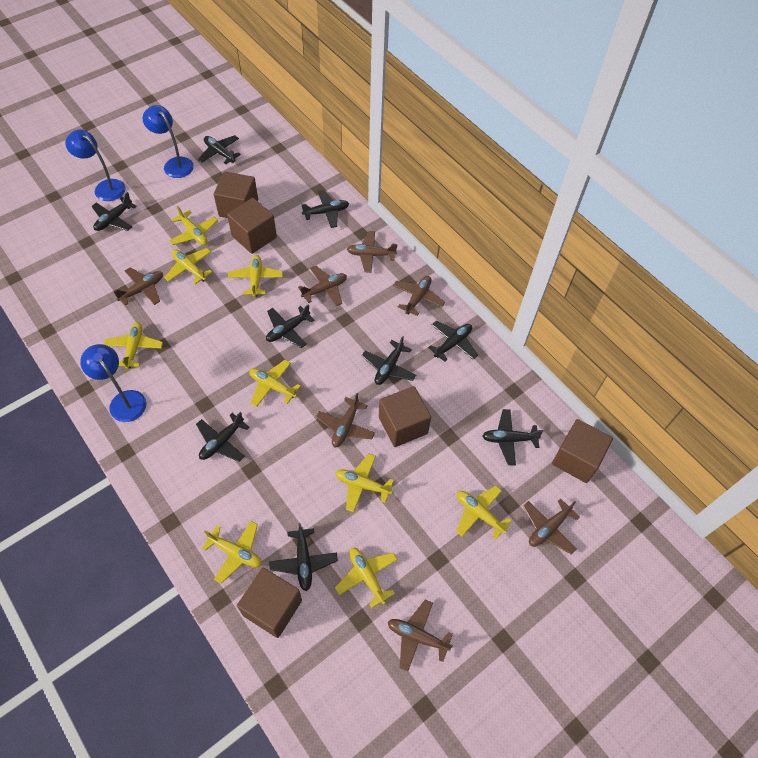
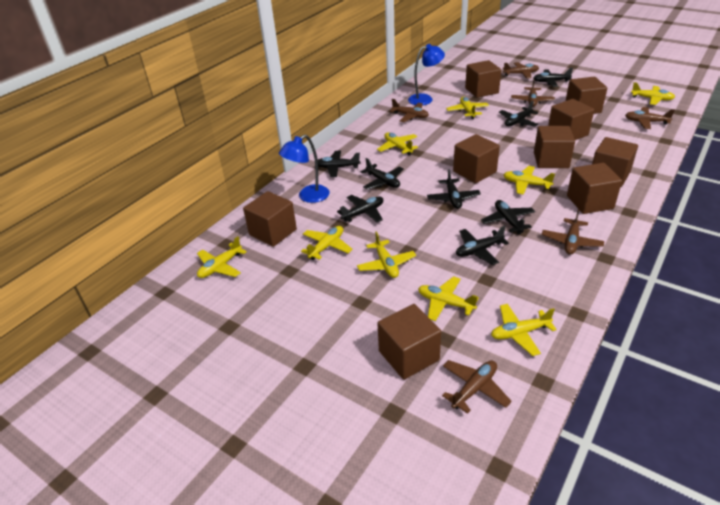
black plane: [92,192,137,231] [196,412,250,462] [198,135,241,164] [266,304,315,348] [269,523,338,591] [301,190,349,228] [362,336,416,385] [428,321,478,362] [483,409,544,465] = 9 -> [318,151,360,177] [337,195,383,223] [361,158,404,190] [427,169,481,209] [456,226,509,265] [481,200,535,234] [499,101,538,127] [533,68,573,87] = 8
blue lamp: [65,130,125,201] [80,344,147,422] [142,105,194,178] = 3 -> [279,134,330,203] [408,44,445,105] = 2
brown cube: [214,171,258,218] [227,198,277,254] [237,568,302,638] [379,386,431,447] [552,419,613,483] = 5 -> [243,191,297,247] [378,304,441,380] [453,134,500,183] [465,60,501,98] [534,126,575,168] [548,99,594,140] [566,77,608,114] [567,163,622,214] [592,137,638,187] = 9
brown plane: [113,267,163,306] [298,266,347,306] [316,393,375,447] [347,231,398,273] [388,600,453,672] [393,276,445,316] [523,498,580,555] = 7 -> [390,99,429,122] [442,360,512,414] [503,62,539,79] [511,79,555,107] [542,209,604,255] [625,107,675,129] = 6

